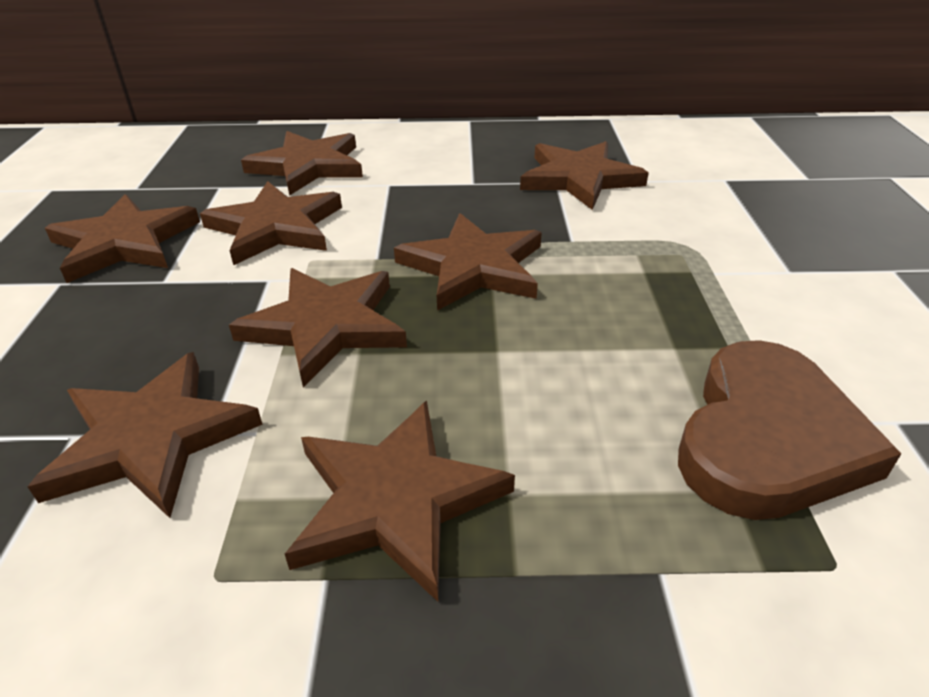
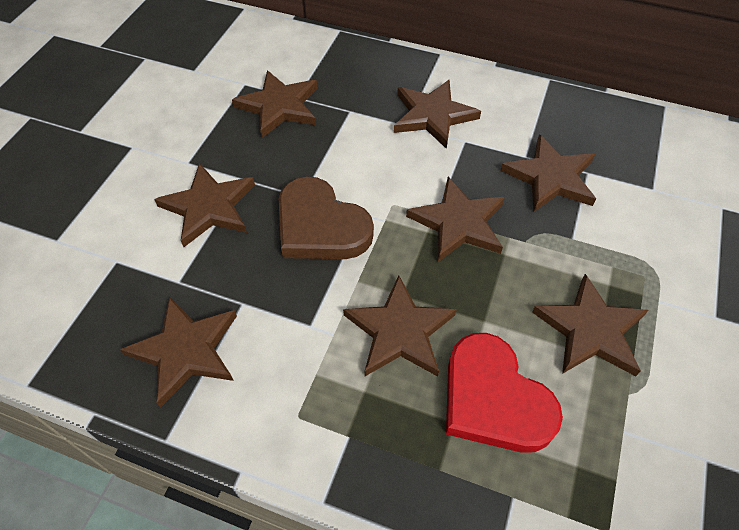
red heart: none = 0 -> [446,333,563,453] = 1

